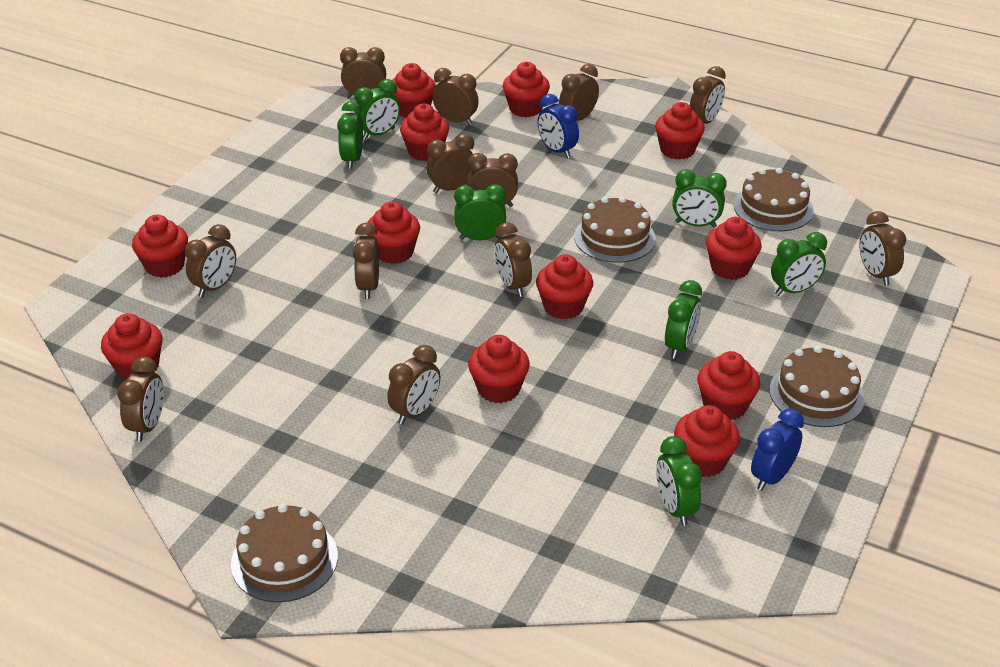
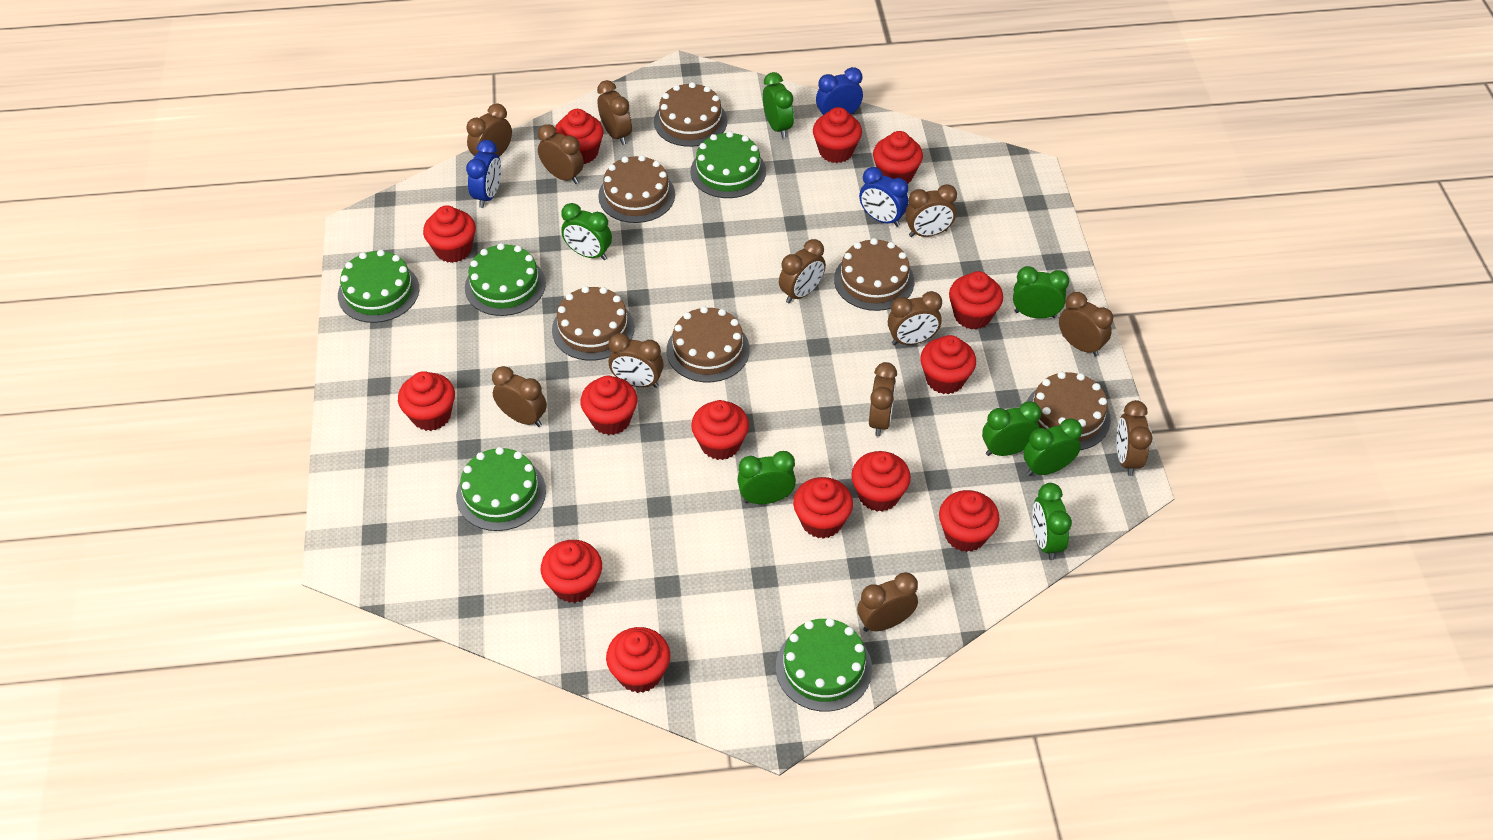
blue clock: [537,94,579,158] [751,409,804,491] = 2 -> [466,140,501,208] [816,67,863,115] [859,167,909,227] = 3
brown cake: [231,504,338,603] [574,196,656,263] [734,168,814,231] [770,346,865,427] = 4 -> [552,286,634,361] [598,155,675,223] [654,82,727,147] [667,306,750,382] [834,238,914,311] [1026,372,1111,450] = 6
green cake: none = 0 -> [338,250,419,323] [456,447,546,531] [465,243,546,316] [690,131,766,198] [776,618,872,711] = 5
red cupcake: [101,313,162,380] [132,215,188,278] [367,201,420,264] [391,63,436,118] [400,103,449,161] [468,335,530,403] [503,62,550,117] [536,254,593,319] [655,102,705,160] [674,405,740,477] [697,351,760,420] [706,217,762,280] = 12 -> [398,371,455,431] [423,205,476,263] [541,540,602,603] [555,109,604,164] [580,376,638,435] [606,627,670,693] [691,400,749,460] [793,477,853,539] [813,107,862,163] [851,451,911,512] [873,131,923,184] [920,335,976,394] [939,490,999,552] [949,271,1003,329] = 14

